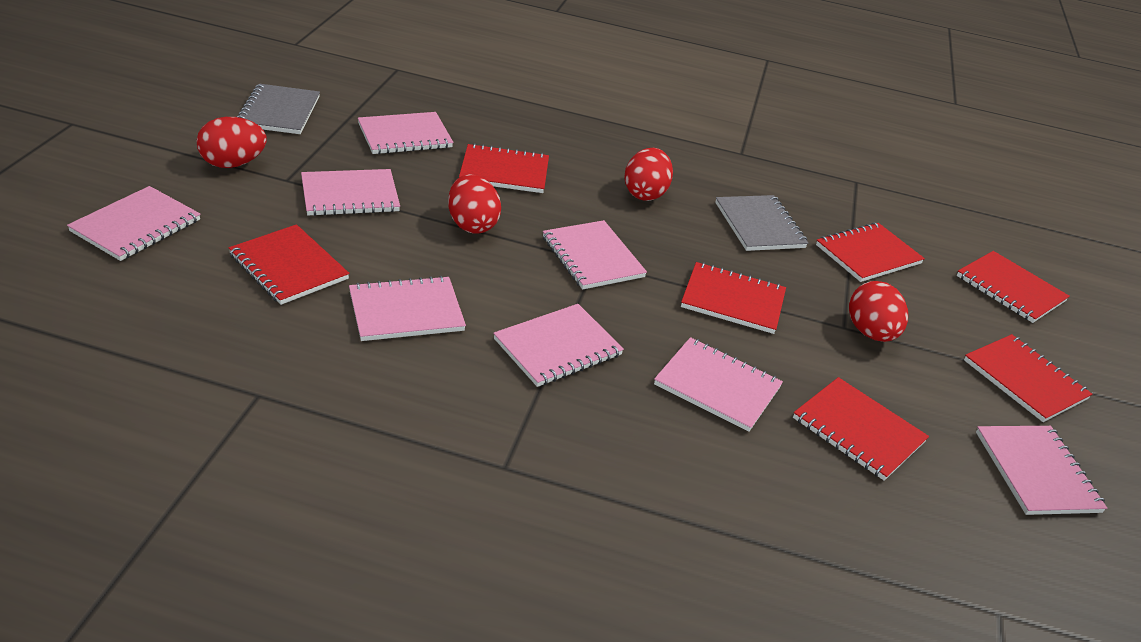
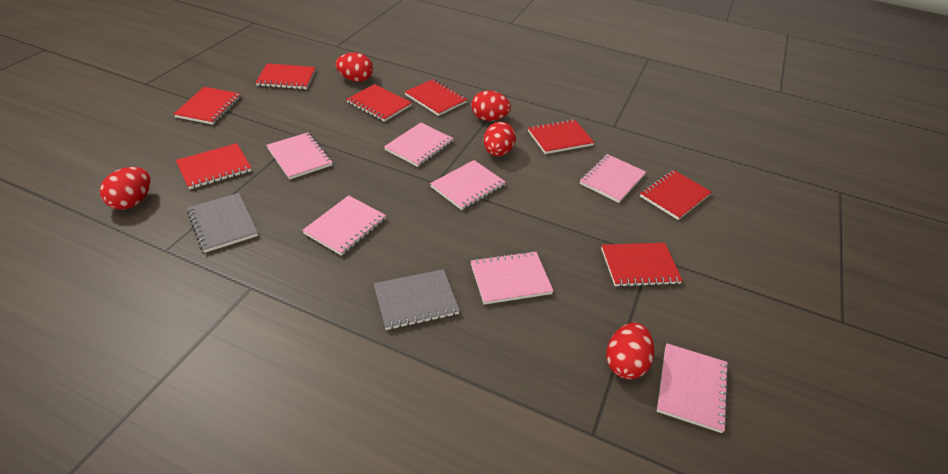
pink notebook: [67,186,200,261] [301,169,400,216] [349,276,466,341] [358,112,453,154] [493,304,624,387] [543,220,647,290] [654,337,783,432] [976,426,1107,515] = 8 -> [266,132,333,179] [302,195,386,256] [384,122,454,167] [430,160,505,210] [471,251,553,305] [579,154,646,203] [657,343,729,433] = 7
red egg: [196,117,267,168] [448,174,501,234] [625,148,673,201] [849,281,908,342] = 4 -> [100,167,150,210] [335,53,373,82] [471,90,511,121] [483,122,516,156] [606,323,654,379] = 5
red notebook: [229,224,350,305] [459,143,549,193] [681,262,786,334] [793,377,929,481] [816,222,925,282] [957,251,1070,323] [964,334,1092,422] = 7 -> [174,87,241,125] [176,143,252,189] [255,63,316,89] [346,84,412,122] [404,79,467,116] [528,119,594,154] [601,243,683,287] [640,170,712,220] = 8

